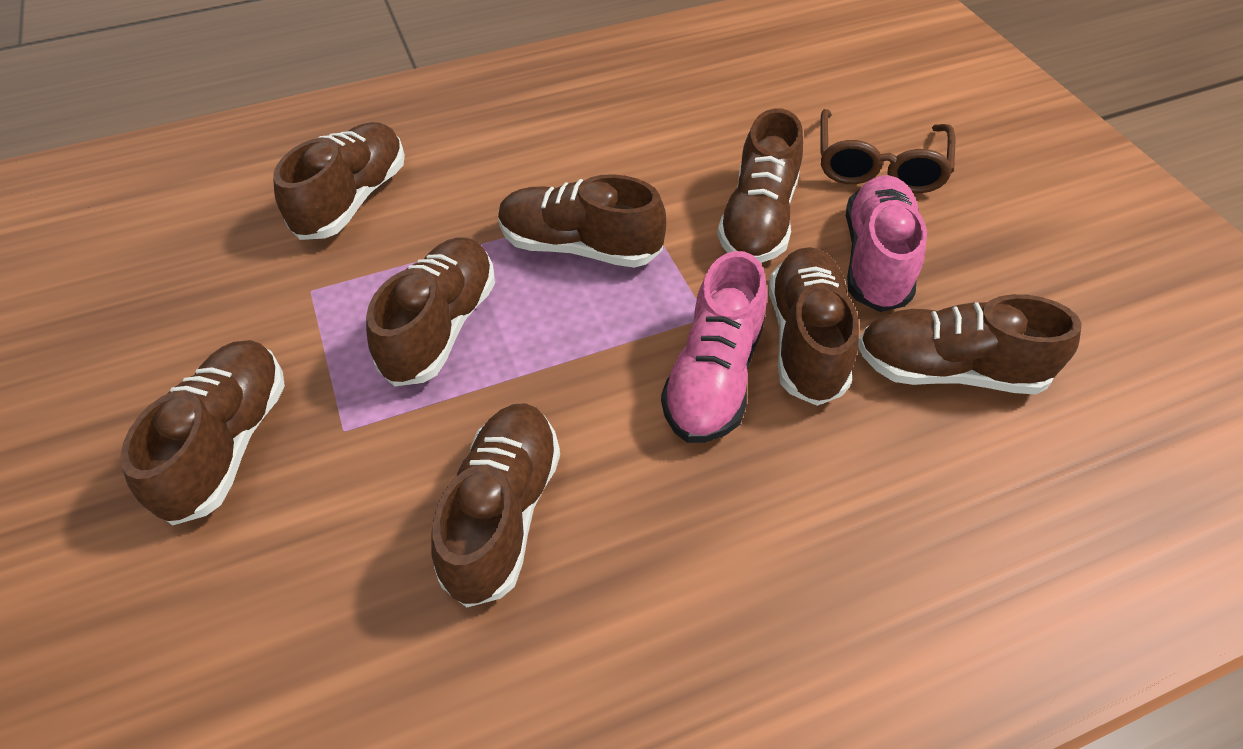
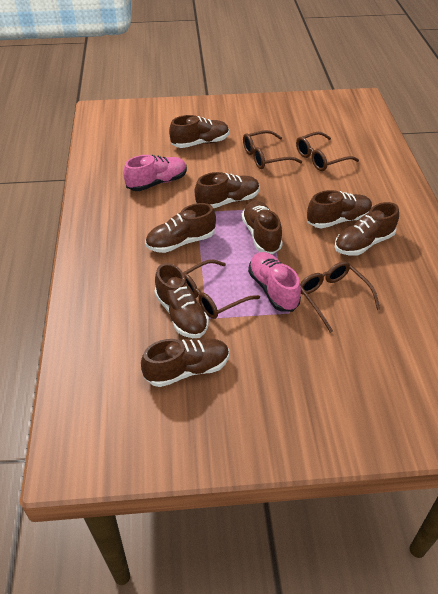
brown glasses: [820,109,955,193] = 1 -> [183,260,260,319] [243,130,302,169] [296,132,359,171] [300,261,380,333] = 4

